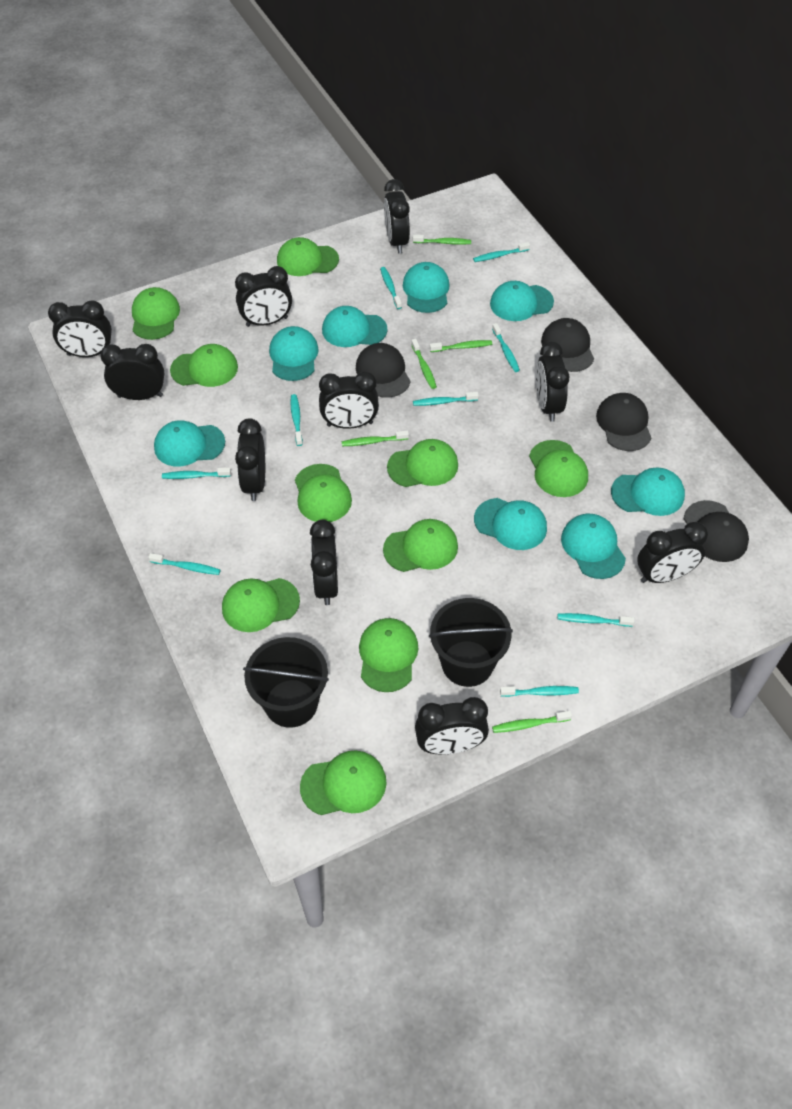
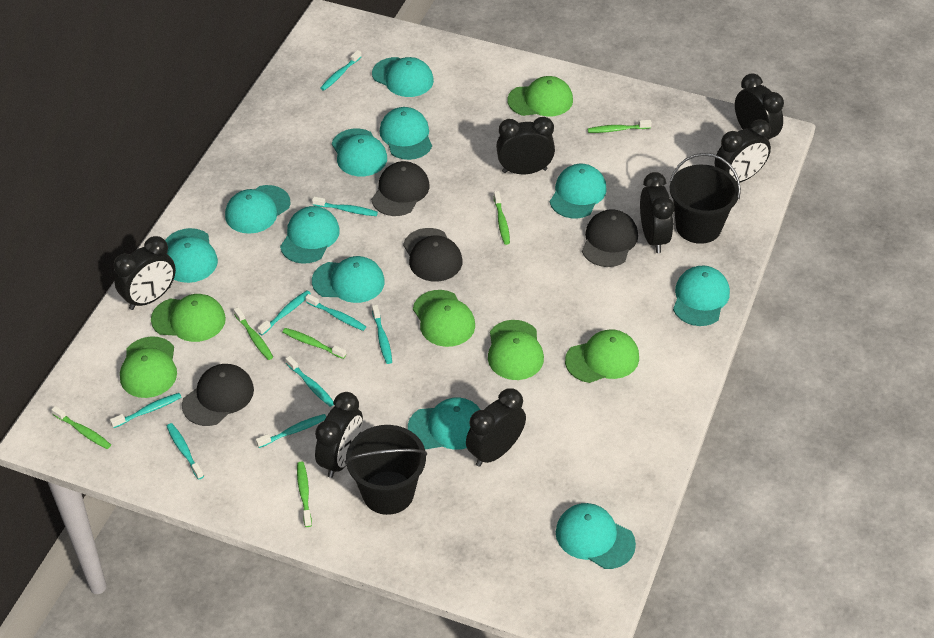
black clock: [48,300,112,357] [100,344,164,400] [235,266,292,327] [235,418,265,501] [310,520,338,605] [319,371,379,429] [384,179,410,253] [415,697,489,755] [536,342,570,422] [637,522,708,583] = 10 -> [114,236,176,310] [315,392,363,478] [466,388,526,467] [496,117,555,174] [640,172,674,253] [715,120,771,182] [735,73,784,140] = 7
green cap: [132,287,180,340] [170,344,238,387] [222,578,300,632] [277,237,339,276] [295,464,352,522] [300,751,386,815] [359,618,418,692] [383,519,458,572] [387,439,458,487] [529,440,588,497] = 10 -> [120,336,177,398] [151,294,226,342] [413,290,475,347] [488,320,544,380] [508,76,573,116] [565,329,639,383] = 6
green toothbrush: [342,430,409,446] [411,339,437,389] [413,235,471,245] [430,340,492,352] [492,711,572,733] = 5 -> [51,406,111,449] [234,307,273,360] [282,328,346,359] [297,462,312,527] [494,191,510,245] [588,120,652,133] = 6
turquoise cap: [154,420,225,466] [269,326,319,381] [322,306,387,347] [403,262,449,313] [474,498,547,550] [490,281,554,321] [561,514,626,579] [611,468,685,516] = 8 -> [165,228,218,283] [225,185,291,234] [280,206,340,264] [312,256,385,303] [332,129,387,176] [372,57,434,97] [379,107,432,160] [408,398,480,450] [550,164,607,218] [556,503,636,569] [673,265,730,326] = 11

